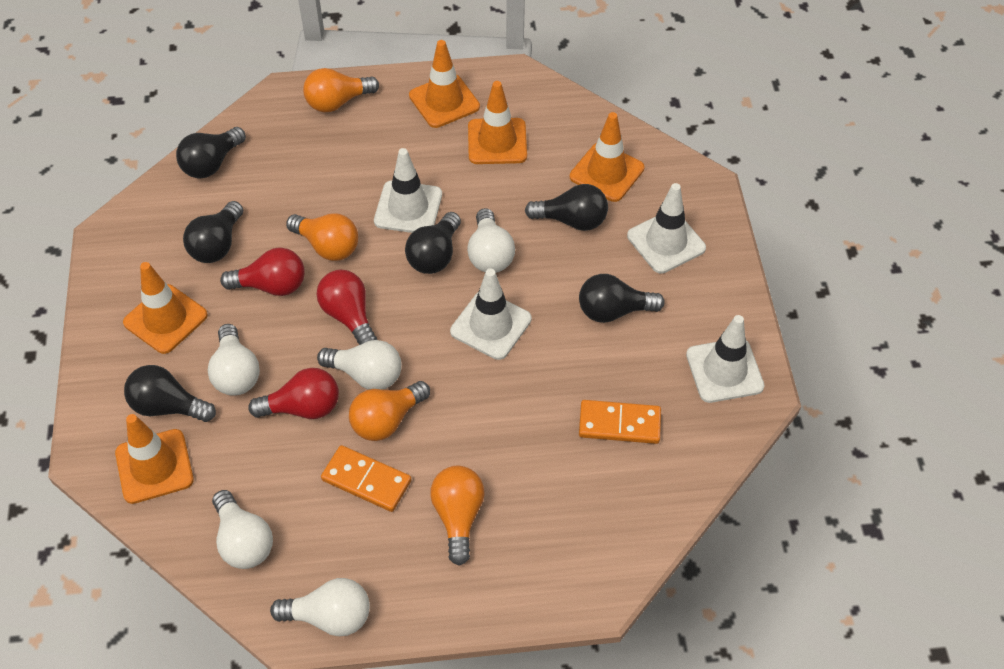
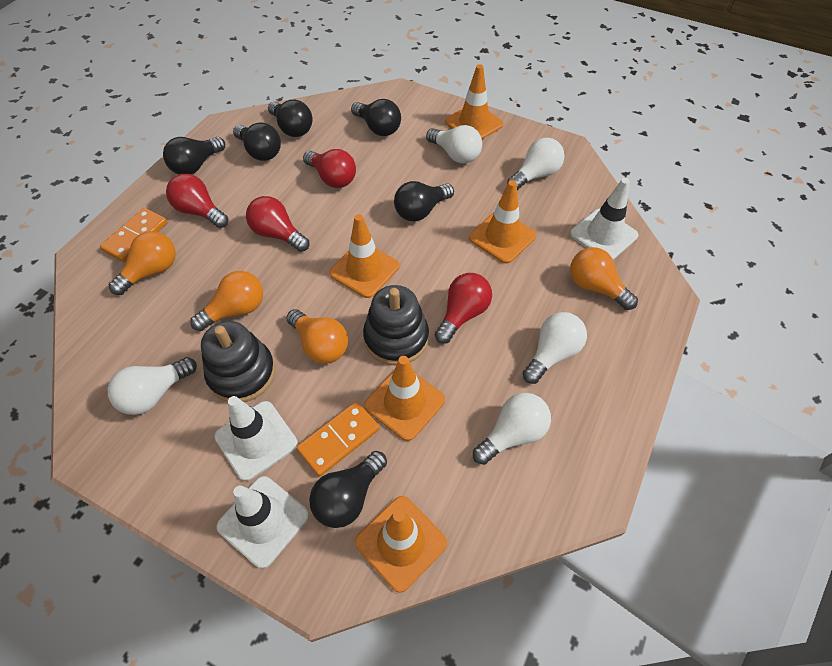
black stacking toy: none = 0 -> [201,321,275,402] [363,285,429,365] = 2
red light bulb: [220,247,305,296] [248,368,339,419] [316,270,377,345] = 3 -> [166,174,228,228] [246,196,309,252] [303,149,356,188] [435,273,492,344] = 4
white traffic cone: [374,148,442,233] [450,268,532,360] [627,183,706,274] [686,315,764,403] = 4 -> [214,396,298,481] [216,476,309,569] [570,178,639,260] = 3

